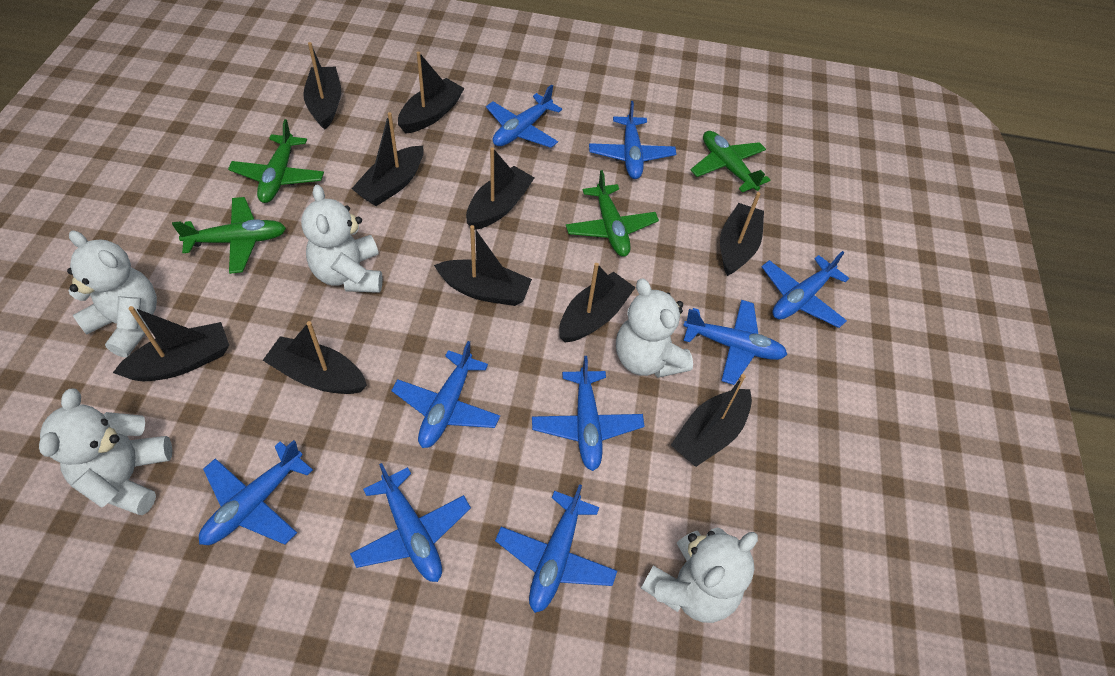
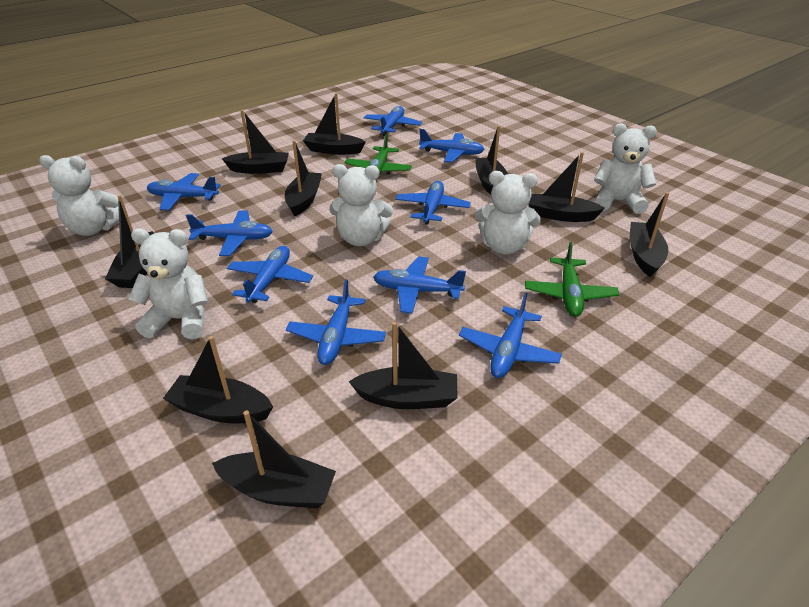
green plane: [172,197,286,274] [228,119,324,203] [566,170,659,257] [691,131,770,192] = 4 -> [344,134,412,175] [525,242,619,317] = 2

